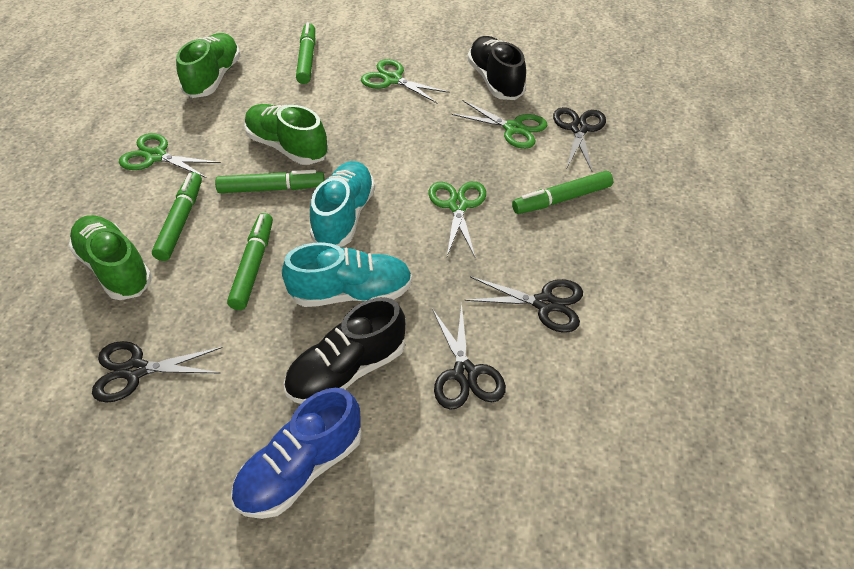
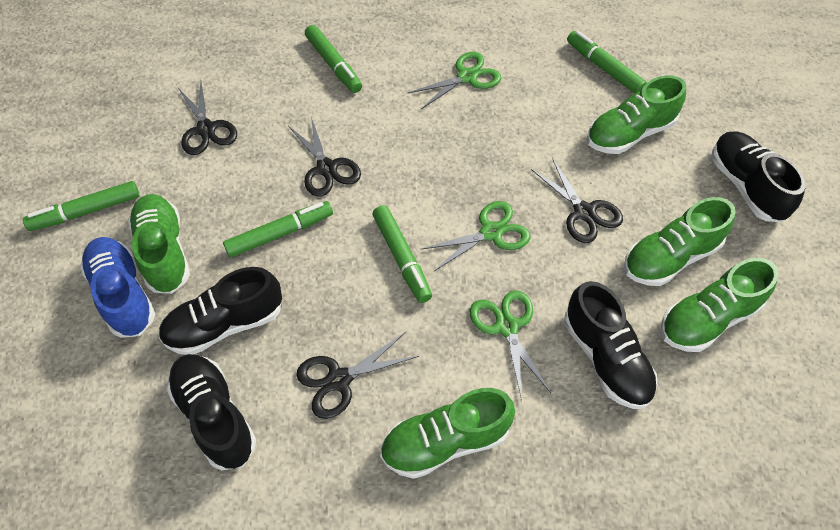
black shoe: [284,297,406,404] [467,36,526,100] = 2 -> [158,267,282,355] [166,354,256,470] [564,281,657,409] [712,131,806,222] = 4
green scissors: [119,133,221,178] [361,59,450,103] [429,181,486,257] [452,100,548,149] = 4 -> [408,52,501,109] [422,201,530,271] [470,290,551,400] = 3
green shoe: [68,215,152,300] [176,33,240,98] [244,104,328,165] = 3 -> [128,194,190,294] [380,388,515,479] [587,75,686,154] [624,197,736,286] [661,258,779,352] = 5
turquoise shoe: [282,242,412,307] [310,161,375,247] = 2 -> none = 0

